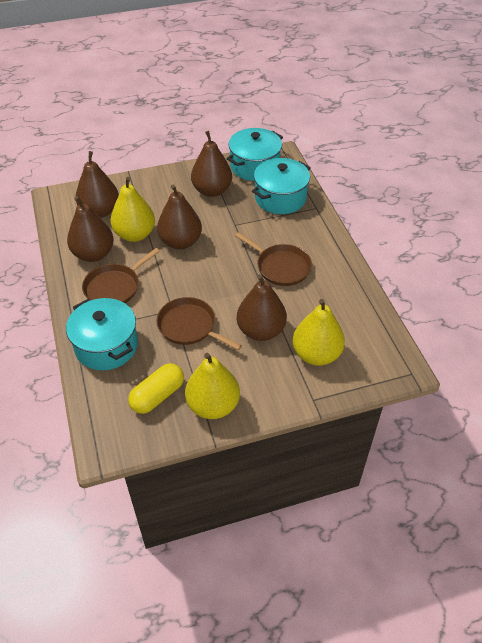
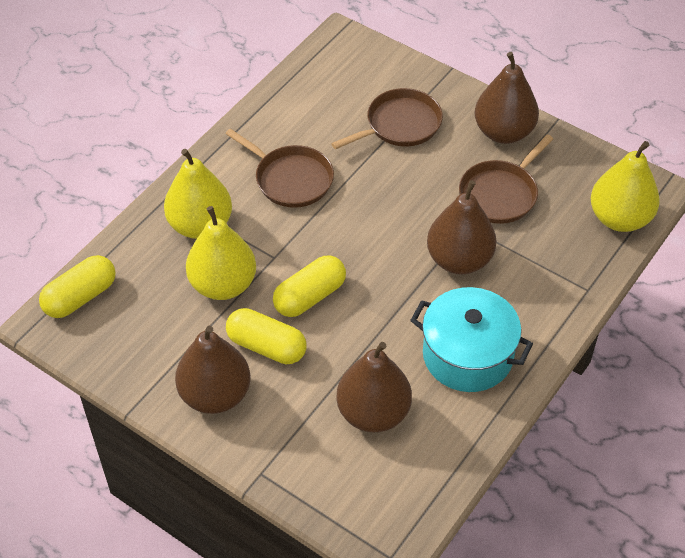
brown pear: [67,196,114,262] [76,151,119,218] [157,184,202,249] [191,131,232,197] [237,274,287,341] = 5 -> [175,326,251,414] [336,342,412,433] [427,180,497,274] [475,52,539,144] = 4
turquoise pot: [66,298,138,370] [227,128,283,181] [252,158,311,214] = 3 -> [410,287,533,392] = 1
yellow capsule: [128,363,184,414] = 1 -> [39,255,116,318] [226,308,307,364] [273,255,346,317] = 3

